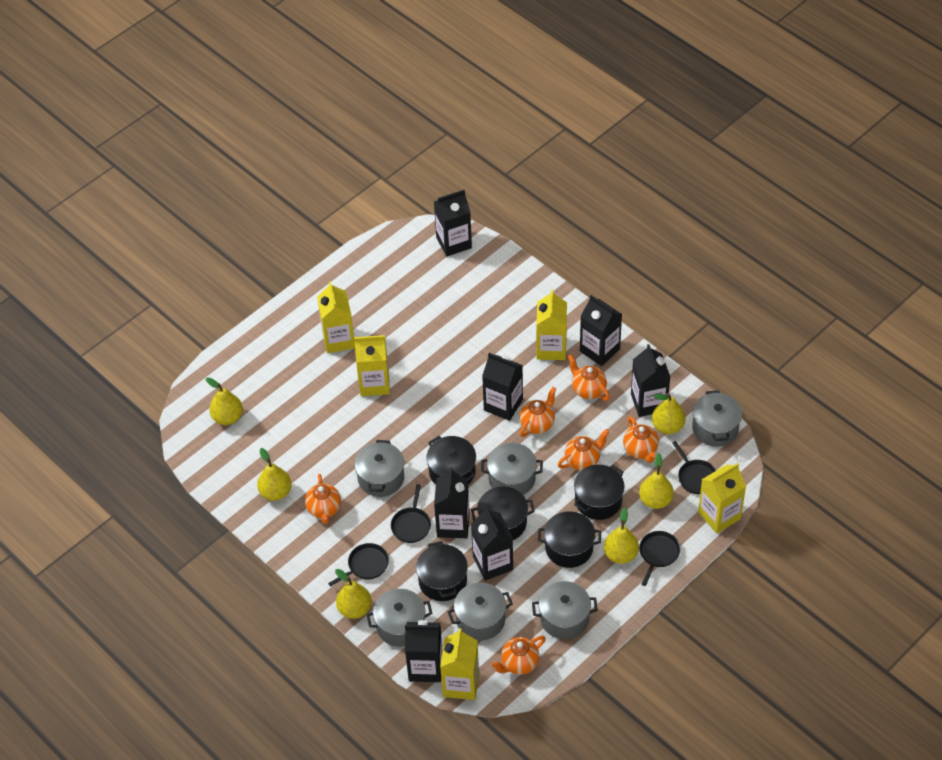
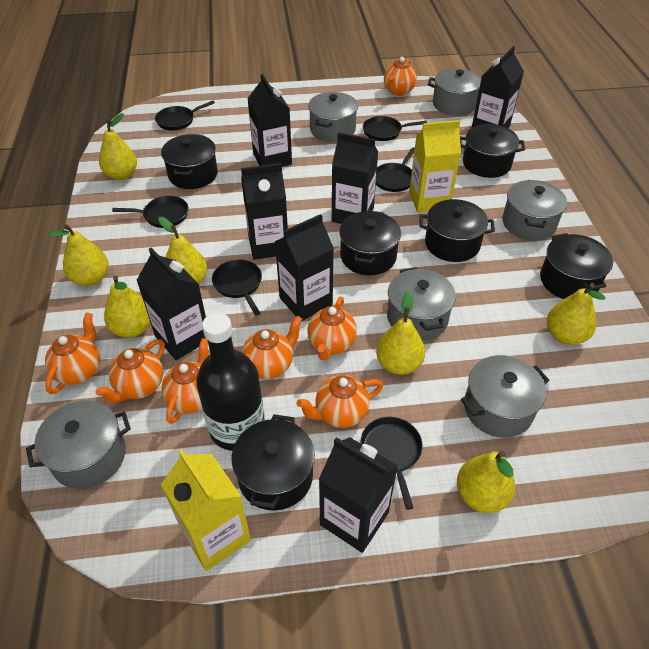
black bottle: none = 0 -> [196,313,265,451] = 1
black pan: [328,543,389,586] [391,484,431,543] [639,531,680,586] [672,441,717,494] = 4 -> [112,196,188,228] [155,101,215,130] [212,260,262,316] [361,417,422,510] [363,116,427,141] [376,147,415,192] = 6
black pot: [416,541,468,601] [426,436,476,484] [471,486,535,540] [538,511,601,568] [574,465,624,520] = 5 -> [161,134,218,189] [231,414,315,510] [339,210,401,275] [419,199,495,262] [460,124,525,178] [540,233,613,299] = 6
orange teapot: [305,474,341,524] [492,636,546,675] [520,387,556,437] [558,429,609,471] [568,354,610,401] [623,416,659,463] = 6 -> [45,313,100,394] [96,339,165,404] [162,338,209,424] [242,316,302,379] [297,375,383,428] [307,297,357,360] [384,57,417,96] = 7
yellow carton: [317,281,355,353] [354,335,390,396] [440,628,479,700] [536,289,567,360] [698,463,746,534] = 5 -> [161,449,251,571] [409,120,461,213] = 2
yellow pear: [206,377,243,425] [257,448,292,501] [335,569,372,619] [604,508,639,564] [639,453,674,509] [652,393,686,434] = 6 -> [47,224,108,286] [99,113,137,180] [104,275,150,338] [158,217,207,284] [376,291,425,375] [457,451,515,513] [547,283,606,345] = 7

